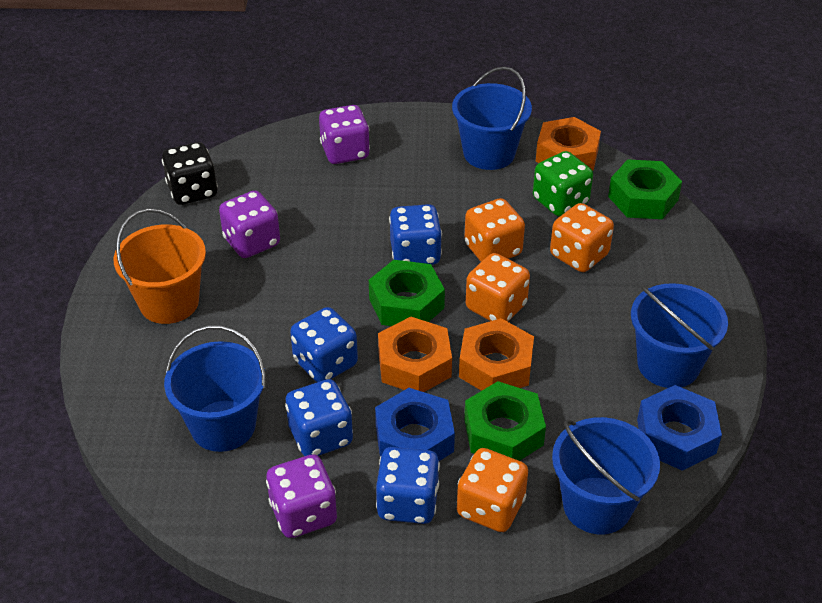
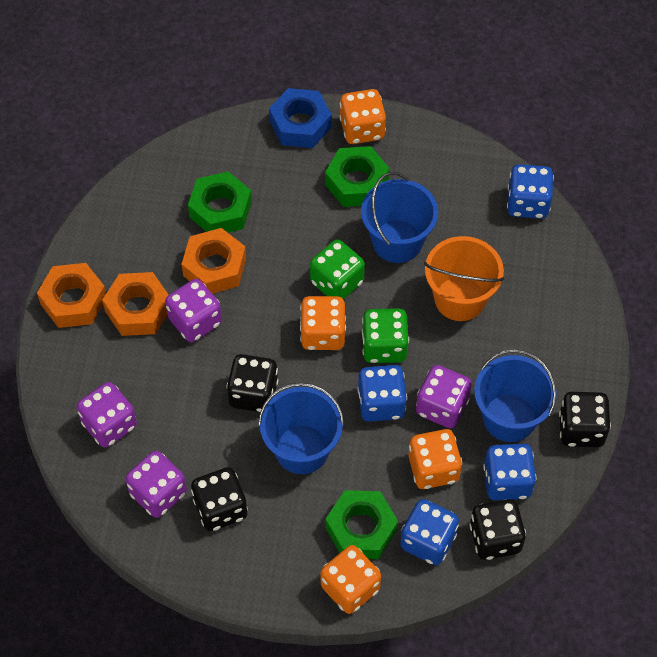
black dice: [162,142,218,205] = 1 -> [191,467,248,531] [227,354,278,412] [470,499,526,560] [559,392,611,447] = 4
blue bucket: [164,325,266,452] [452,67,532,170] [552,417,660,534] [631,283,728,388] = 4 -> [258,383,344,474] [361,172,438,263] [474,349,557,442] = 3
blue nut: [375,388,455,461] [637,385,722,471] = 2 -> [269,88,332,148] = 1
green dice: [533,151,593,216] = 1 -> [310,239,365,299] [362,309,409,363] = 2
purple dice: [219,190,280,258] [266,454,337,538] [319,105,370,164] = 3 -> [77,382,137,448] [125,451,187,518] [165,279,222,342] [416,365,472,428] = 4

